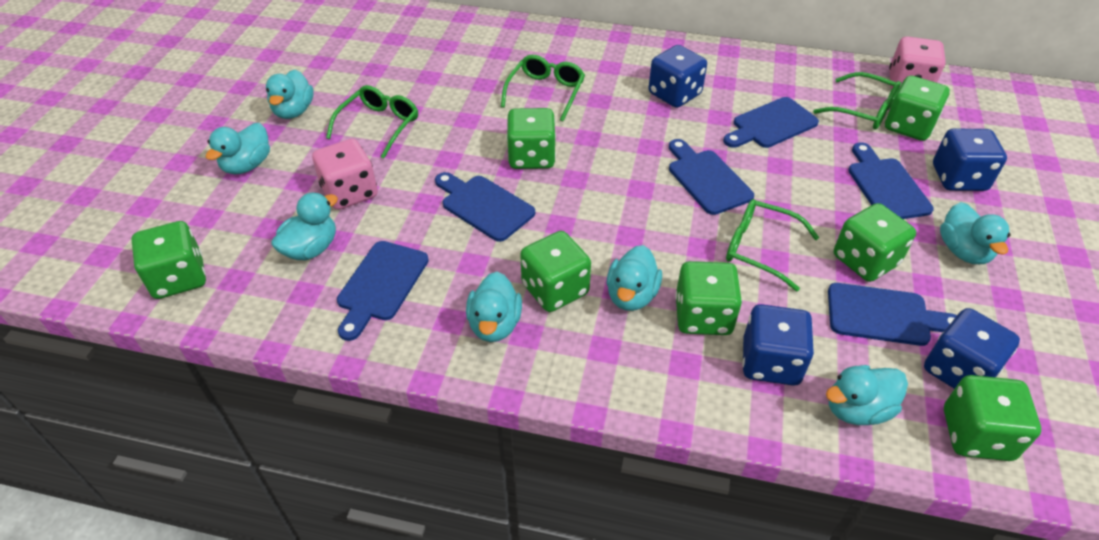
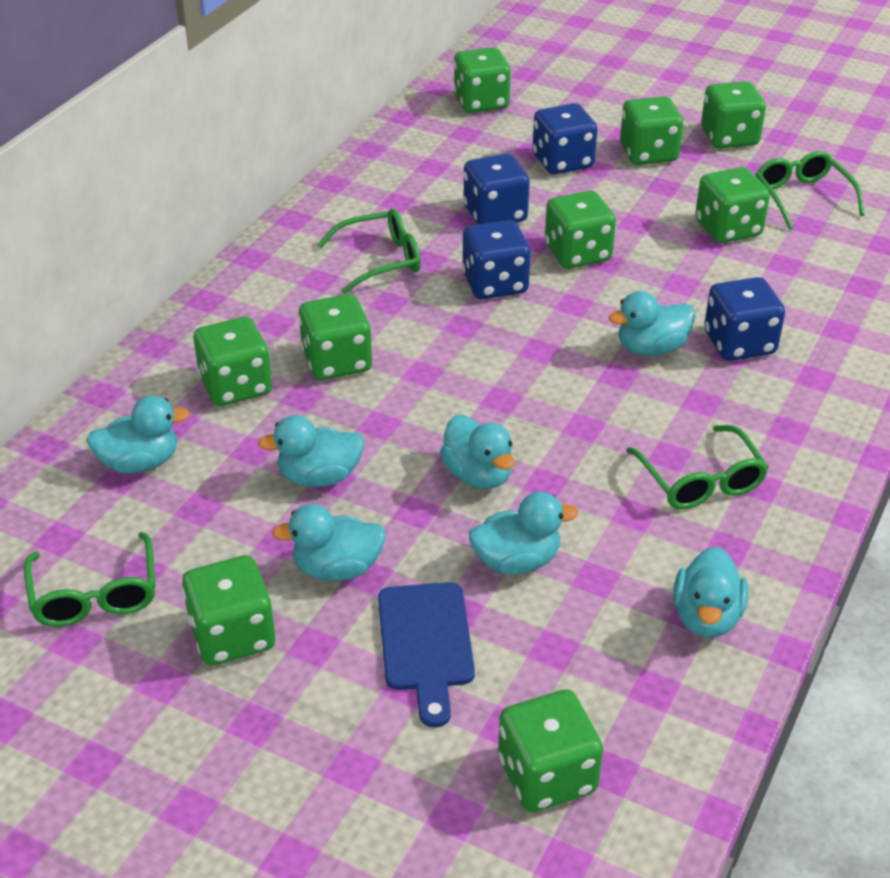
blue cutting board: [337,241,429,341] [435,172,535,242] [669,139,754,215] [723,97,819,148] [828,283,957,346] [848,142,934,219] = 6 -> [378,582,475,728] = 1
green dice: [131,221,206,299] [507,108,556,169] [520,231,591,312] [675,261,742,335] [834,203,916,282] [885,76,950,141] [944,375,1041,461] = 7 -> [182,555,275,666] [194,317,272,406] [299,294,372,380] [454,47,511,113] [498,689,603,812] [545,191,616,269] [620,96,683,165] [695,167,770,243] [701,81,766,149] = 9
pink dice: [312,139,378,210] [889,36,946,89] = 2 -> none = 0

